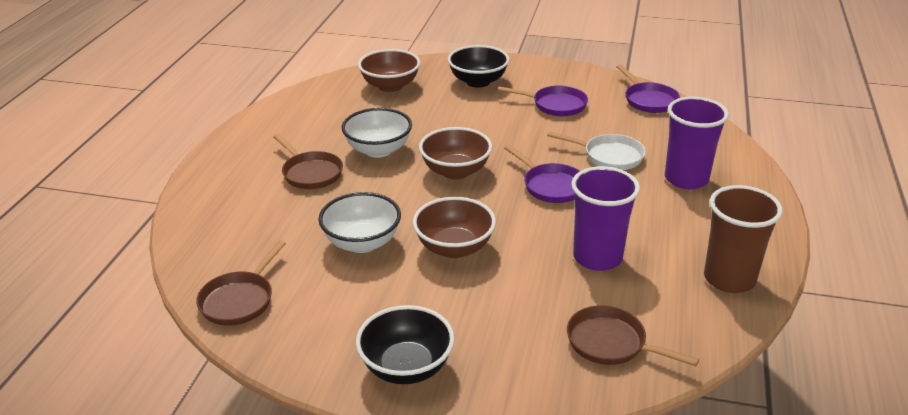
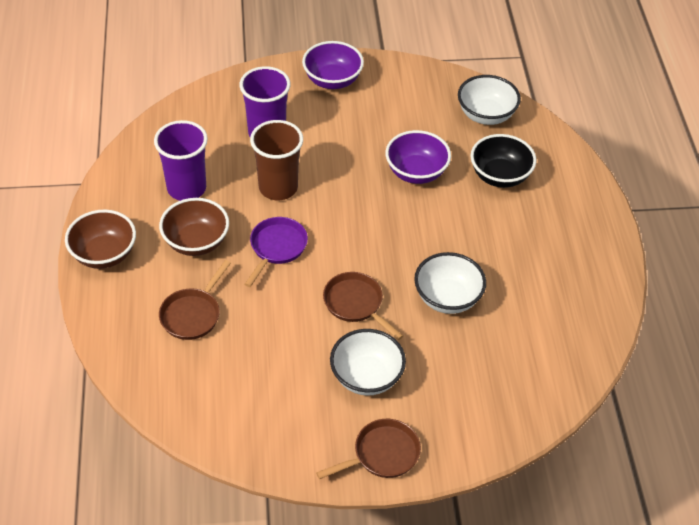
black bowl: [356,305,455,384] [448,45,509,88] = 2 -> [471,134,536,188] = 1
brown bowl: [358,49,420,92] [413,197,496,258] [419,127,492,179] = 3 -> [65,209,136,269] [159,198,229,256] = 2
purple bowl: none = 0 -> [302,41,364,89] [385,130,451,184] = 2
purple pan: [498,86,588,116] [505,145,580,203] [617,64,680,113] = 3 -> [245,217,308,287] = 1
white bowl: [318,192,401,253] [342,108,412,158] = 2 -> [330,329,406,396] [414,252,486,314] [458,75,521,125] = 3
white pan: [547,131,646,170] = 1 -> none = 0

